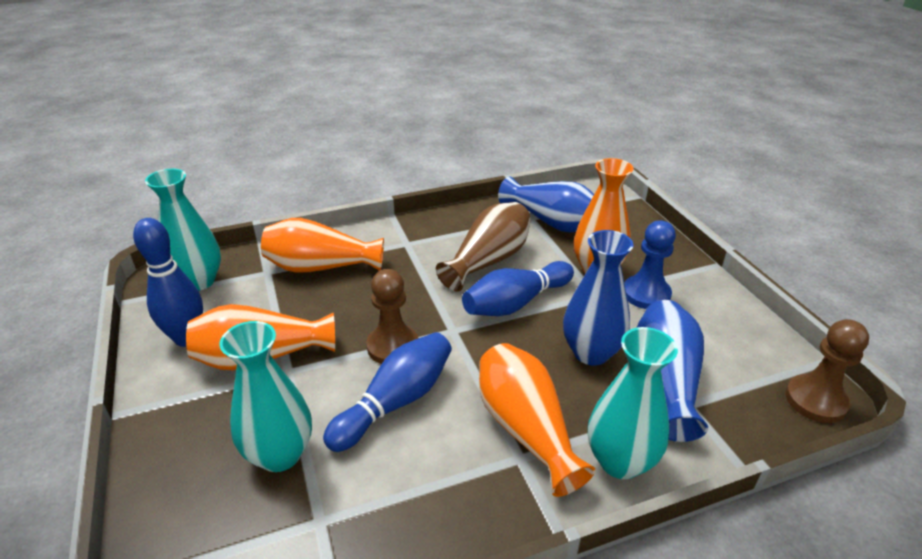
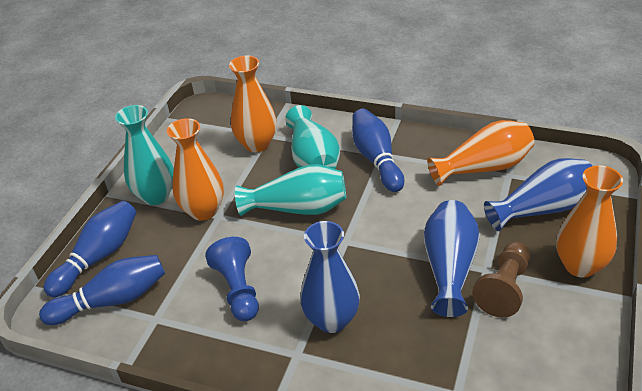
brown pawn: [366,269,418,364] [785,319,869,423] = 2 -> [472,241,530,317] = 1
brown vase: [436,202,531,292] = 1 -> none = 0

